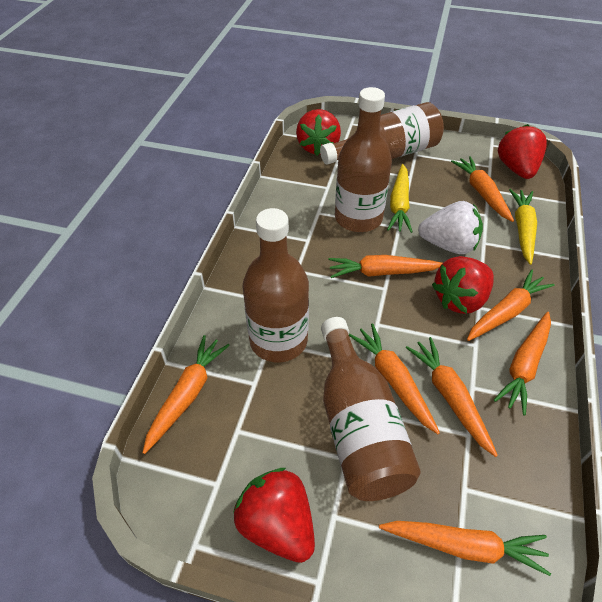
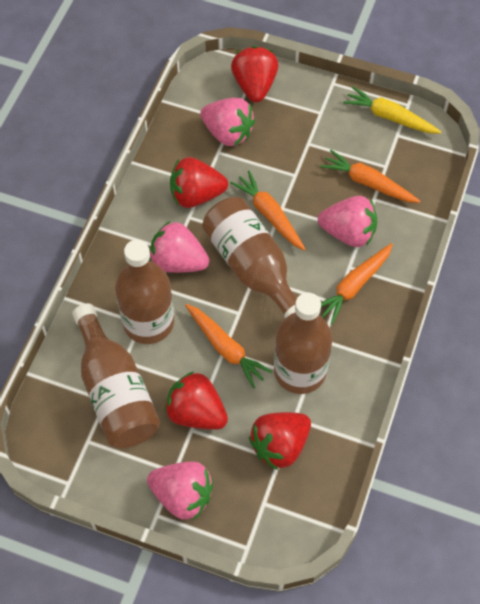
orange carrot: [143,335,230,454] [328,255,442,278] [349,323,440,434] [379,521,551,576] [405,337,498,457] [451,156,514,222] [467,270,555,341] [494,312,551,416] = 8 -> [185,304,273,389] [230,171,306,251] [320,150,420,203] [321,243,393,324] = 4
pink strawberry: none = 0 -> [147,462,213,520] [149,221,209,273] [200,98,255,146] [318,196,377,247] = 4
white strawberry: [418,201,483,254] = 1 -> none = 0
yellow carrot: [387,164,413,233] [509,189,537,265] = 2 -> [343,86,441,134] = 1

